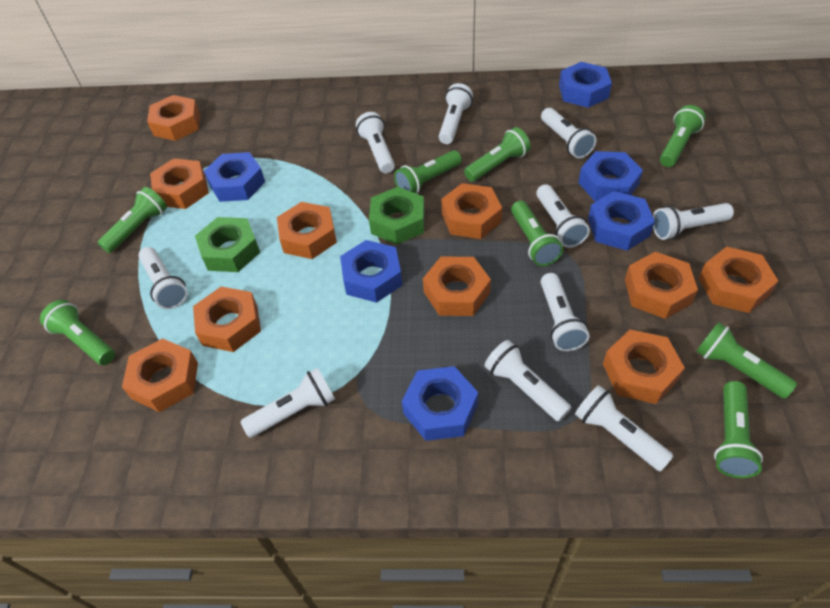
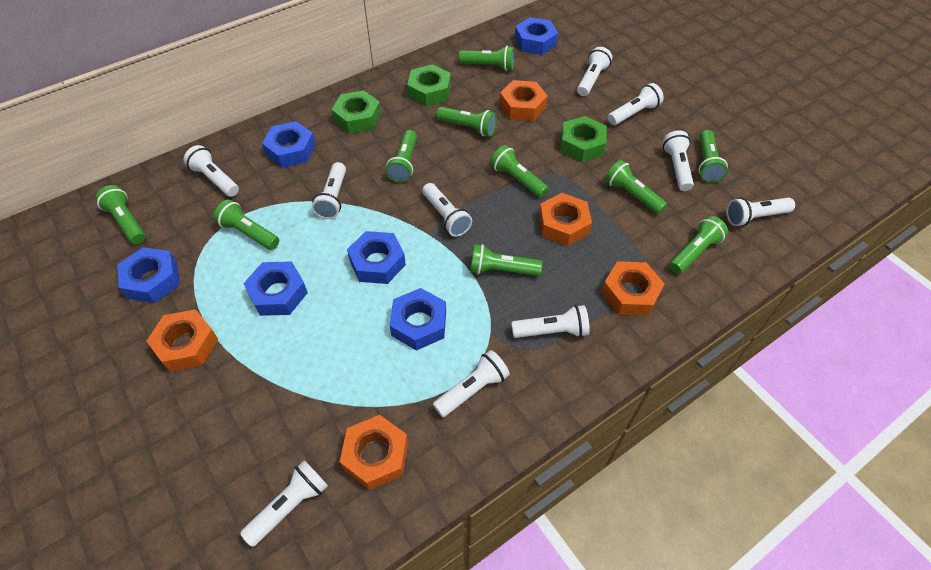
green flashlight: [40,300,115,365] [98,187,167,253] [394,150,462,194] [464,127,531,182] [511,201,563,266] [660,105,706,167] [696,322,797,399] [714,381,763,478] = 8 -> [95,185,145,244] [213,200,279,250] [386,130,417,183] [436,107,497,137] [459,46,514,71] [470,244,543,276] [490,145,548,198] [605,160,667,214] [669,216,728,274] [698,130,728,183] = 10
green nut: [195,217,260,272] [369,187,425,245] = 2 -> [332,91,381,134] [407,64,451,106] [560,116,607,162] = 3
orange nut: [122,338,198,412] [147,95,200,141] [150,158,209,209] [193,287,261,352] [277,202,337,259] [423,257,491,316] [441,183,502,239] [603,330,685,404] [625,252,698,319] [699,247,778,313] = 10 -> [146,309,218,372] [340,415,408,490] [499,80,548,121] [539,193,592,246] [601,261,665,316] = 5

